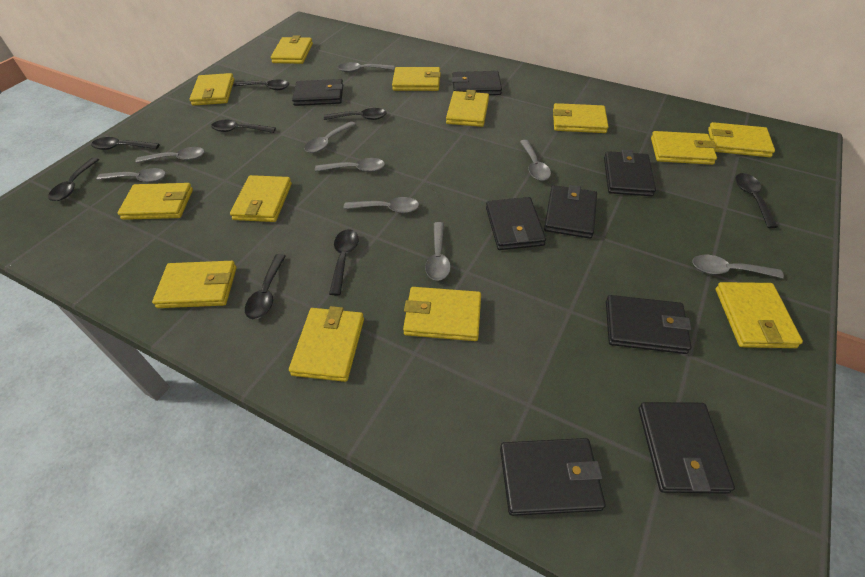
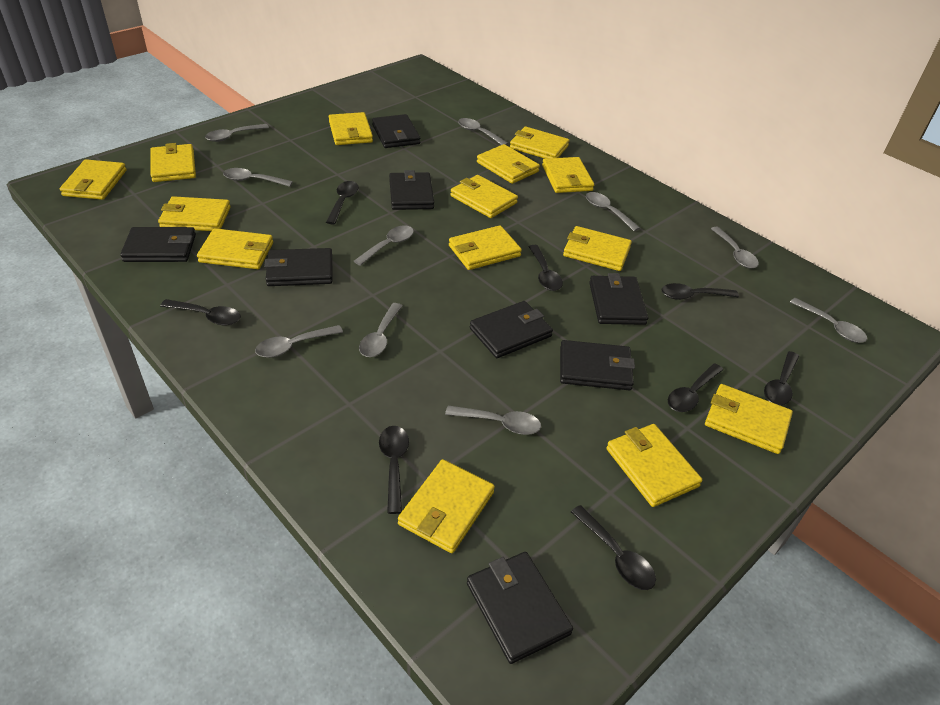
grey spoon: [96,168,166,183] [135,147,204,163] [304,121,356,153] [315,158,385,172] [338,62,394,73] [343,197,419,213] [425,222,451,281] [520,140,551,181] [692,255,784,278] = 9 -> [205,124,269,142] [223,168,293,187] [255,325,343,358] [354,225,414,266] [359,303,402,357] [445,406,541,435] [458,118,508,145] [586,192,640,231] [711,227,759,269] [790,298,867,343] = 10
yellow wallet: [118,183,193,220] [152,261,237,308] [190,73,234,106] [230,175,292,222] [271,35,313,64] [289,306,364,382] [392,67,441,91] [403,287,481,341] [446,90,489,127] [553,103,609,133] [651,131,717,165] [708,122,775,157] [716,282,803,348] = 13 -> [60,159,127,200] [150,143,196,182] [158,196,231,231] [197,228,273,269] [329,112,373,145] [398,459,495,553] [449,225,522,270] [450,175,518,218] [477,144,540,184] [510,127,569,159] [542,157,594,193] [563,226,632,271] [606,424,702,507] [705,384,793,454] = 14

